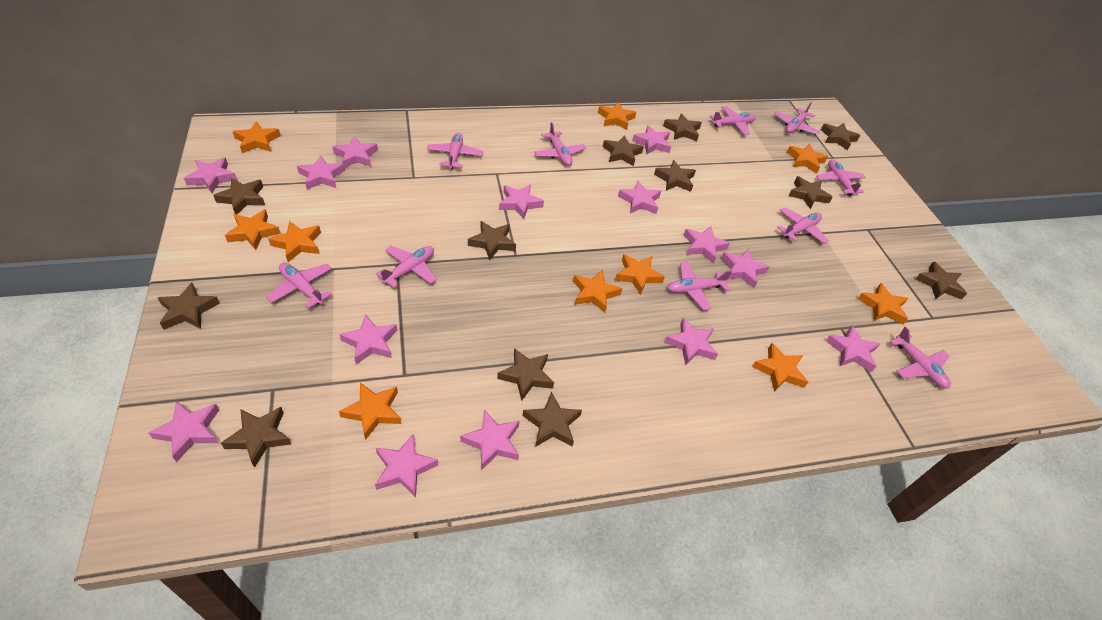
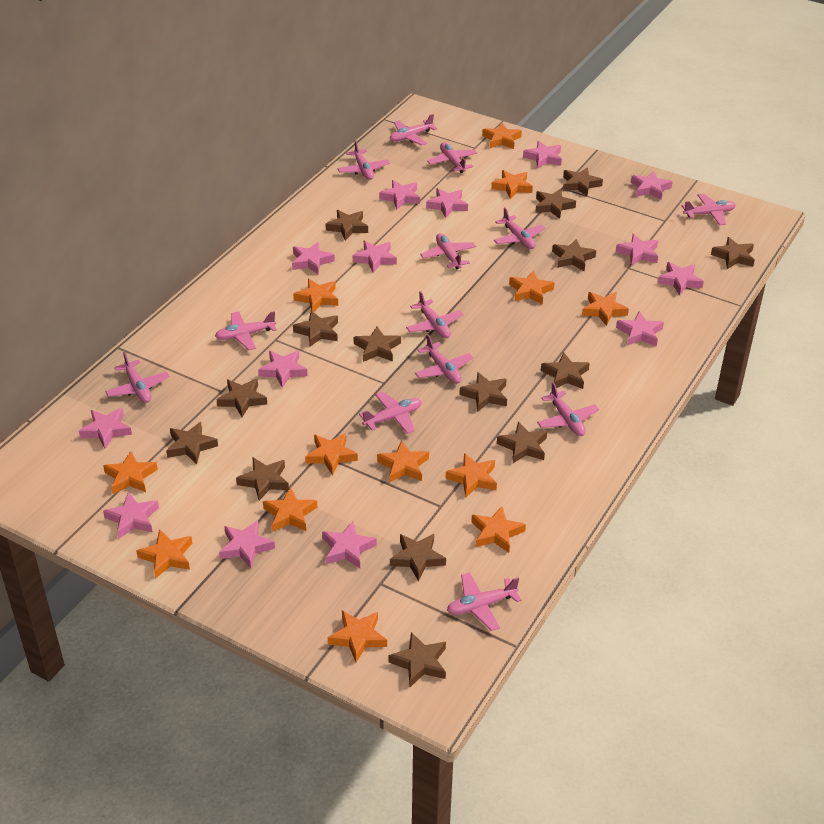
brown star: [157,283,220,330] [213,178,265,214] [221,407,291,468] [468,221,516,260] [497,348,554,401] [522,392,582,447] [603,135,643,166] [654,160,696,192] [663,113,702,141] [789,176,833,209] [821,123,860,150] [916,261,967,299] = 12 -> [166,422,218,464] [217,378,267,417] [236,457,289,501] [293,311,338,347] [326,210,368,241] [353,326,401,362] [388,632,446,687] [390,534,446,582] [459,372,507,412] [497,421,547,463] [535,189,576,219] [541,352,590,389] [552,239,596,271] [563,167,603,196] [711,237,755,269] = 15
orange star: [225,209,281,250] [233,121,280,153] [268,221,321,262] [339,383,401,440] [573,270,622,313] [598,102,636,130] [615,254,665,295] [752,343,808,392] [787,144,828,173] [858,283,908,324] = 10 -> [103,451,158,494] [136,529,192,579] [263,487,317,532] [293,279,338,312] [305,433,358,476] [328,611,387,662] [377,440,429,483] [445,453,497,497] [471,506,526,553] [482,123,522,149] [491,170,533,199] [509,271,555,305] [582,292,629,326] = 13
pink plane: [266,263,332,309] [376,246,437,288] [427,133,483,170] [534,122,586,166] [667,262,732,310] [710,106,756,135] [774,102,820,134] [777,207,829,244] [816,160,866,196] [890,326,951,388] = 10 -> [105,352,170,403] [215,311,277,350] [337,140,390,180] [359,392,422,434] [390,114,437,146] [406,291,464,338] [415,334,473,383] [420,233,476,269] [427,142,477,173] [447,572,521,631] [494,207,545,249] [537,382,599,436] [682,193,736,225] = 13

